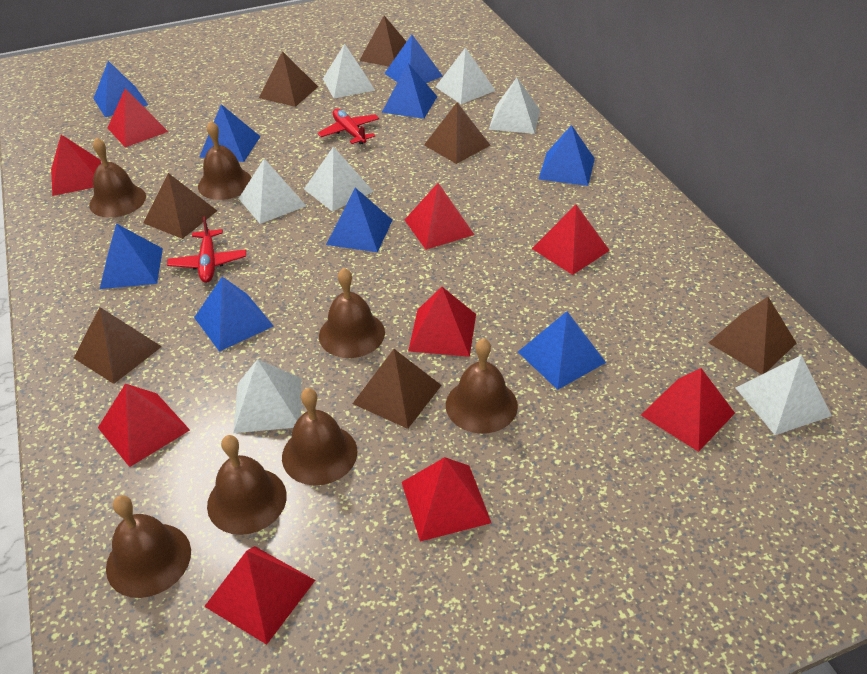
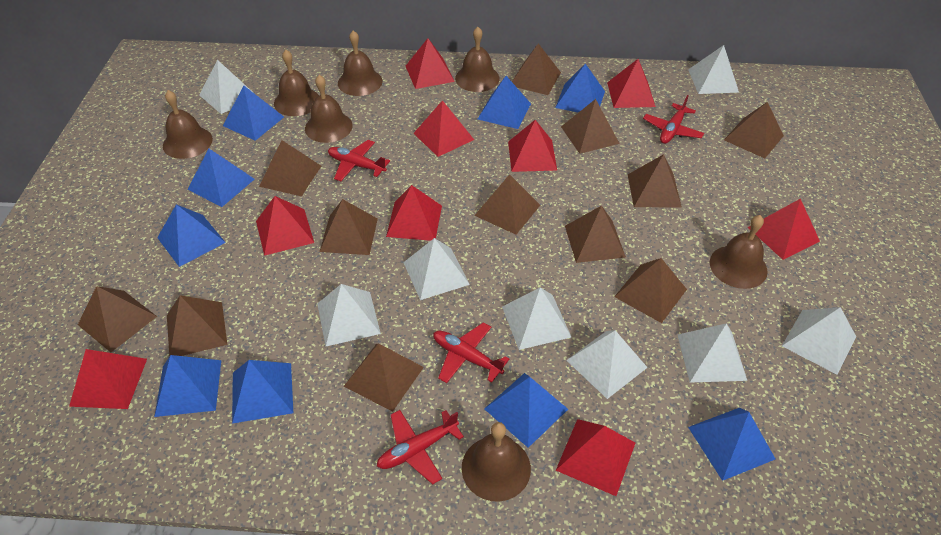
brown pyramid: [74,307,162,384] [144,173,217,239] [259,51,318,107] [353,349,442,429] [359,16,406,67] [424,103,490,164] [708,297,797,374] = 7 -> [78,286,157,352] [167,295,227,357] [259,140,321,196] [320,199,378,255] [344,343,424,412] [474,174,540,235] [512,43,561,95] [561,99,620,154] [565,206,626,263] [614,258,687,323] [628,154,682,207] [724,102,784,159] = 12
red plane: [167,217,246,283] [317,109,379,145] = 2 -> [328,140,390,181] [377,410,464,484] [433,322,509,383] [643,95,704,144] = 4
white pyramid: [233,359,301,433] [238,159,306,224] [304,147,374,212] [323,44,375,99] [435,47,496,104] [489,78,540,134] [736,355,832,435] = 7 -> [200,60,255,114] [317,284,381,346] [403,238,470,300] [502,287,571,350] [566,330,648,399] [678,323,747,382] [688,45,739,94] [782,307,856,374] = 8

